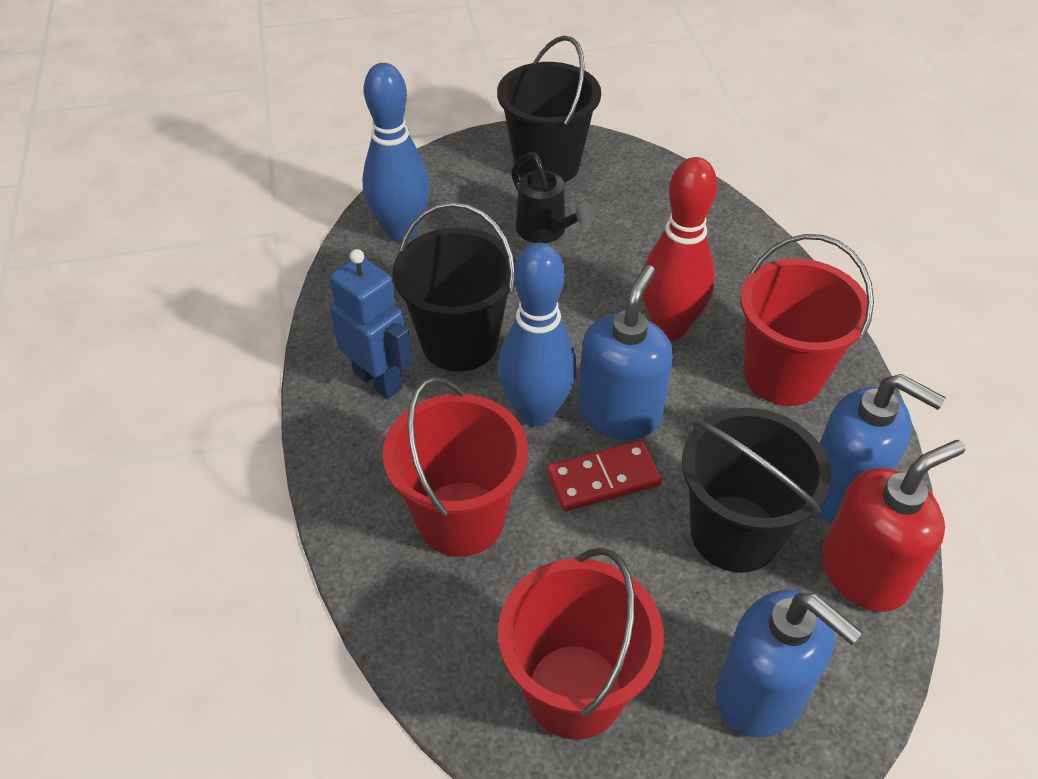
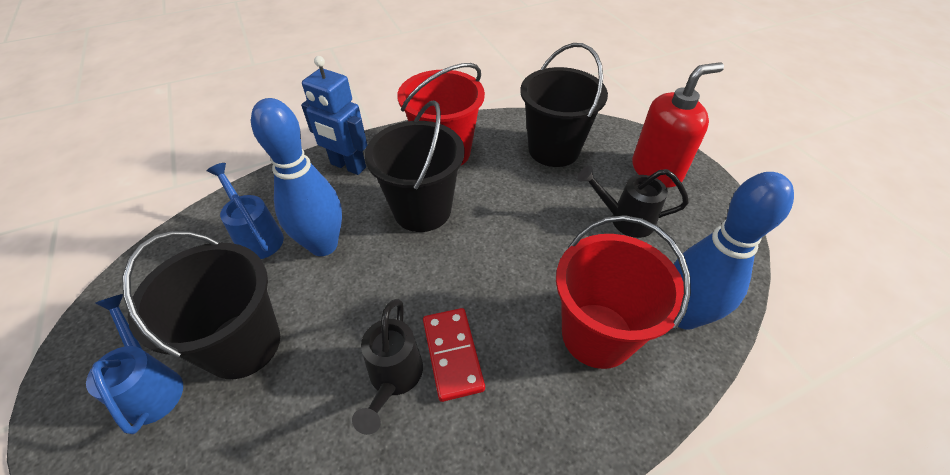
black watering can: [511,152,595,243] = 1 -> [352,299,423,435] [577,166,689,238] = 2
blue soap dispenser: [578,265,673,440] [715,590,862,738] [817,374,946,523] = 3 -> none = 0
blue watering can: none = 0 -> [86,294,183,434] [207,163,284,259] = 2
red bowling pin: [642,157,717,340] = 1 -> none = 0
red bucket: [383,377,528,557] [498,547,664,740] [740,234,874,406] = 3 -> [397,63,485,165] [556,215,691,369] = 2

